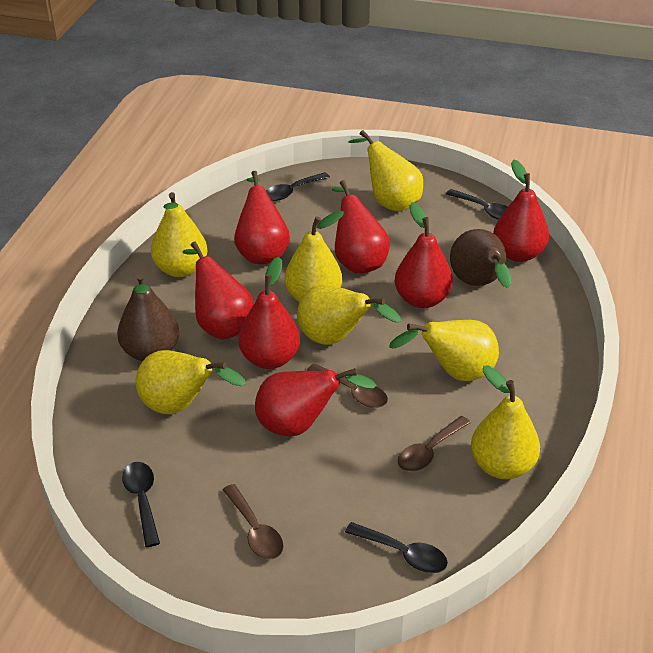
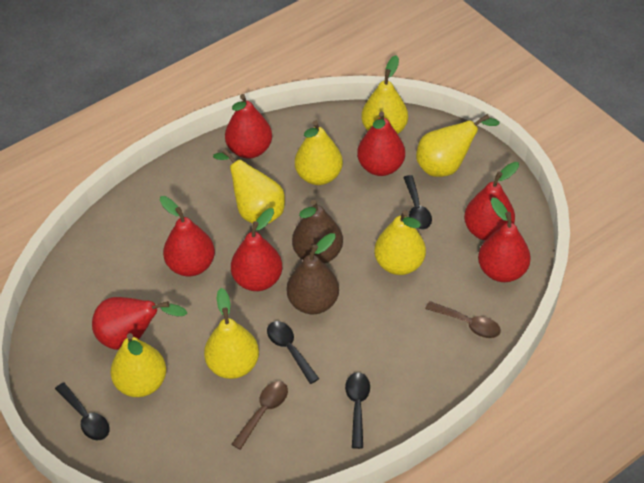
brown spoon: [223,484,284,560] [307,363,388,408] [398,416,471,472] = 3 -> [232,381,288,450] [425,301,501,338] = 2

